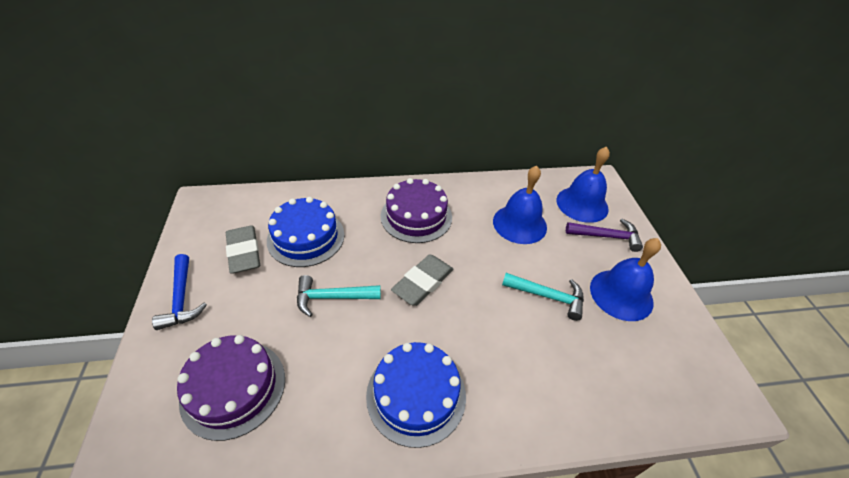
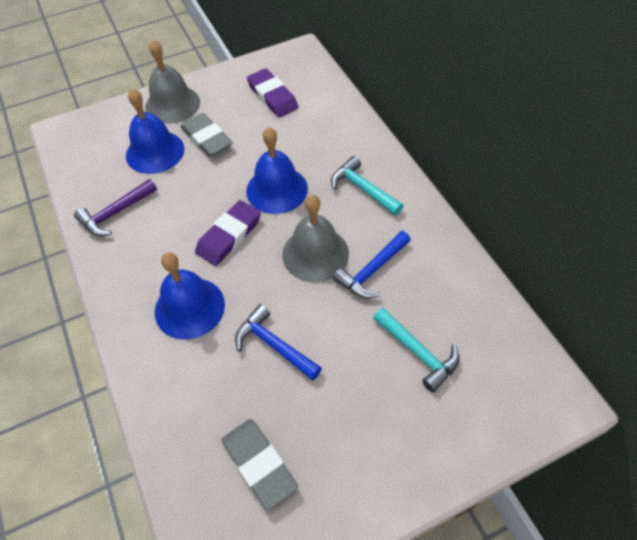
blue cake: [267,197,344,267] [366,342,466,448] = 2 -> none = 0
blue hammer: [152,254,207,330] = 1 -> [235,304,322,381] [333,231,411,298] = 2
grey bell: none = 0 -> [145,39,200,124] [282,195,349,282] = 2
purple cake: [177,335,285,441] [381,178,452,243] = 2 -> none = 0
purple eraser: none = 0 -> [195,200,261,266] [247,68,298,117] = 2

